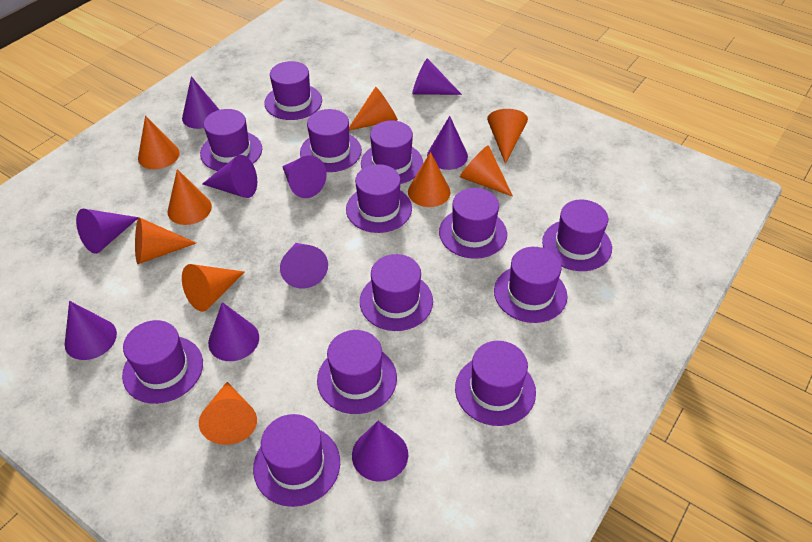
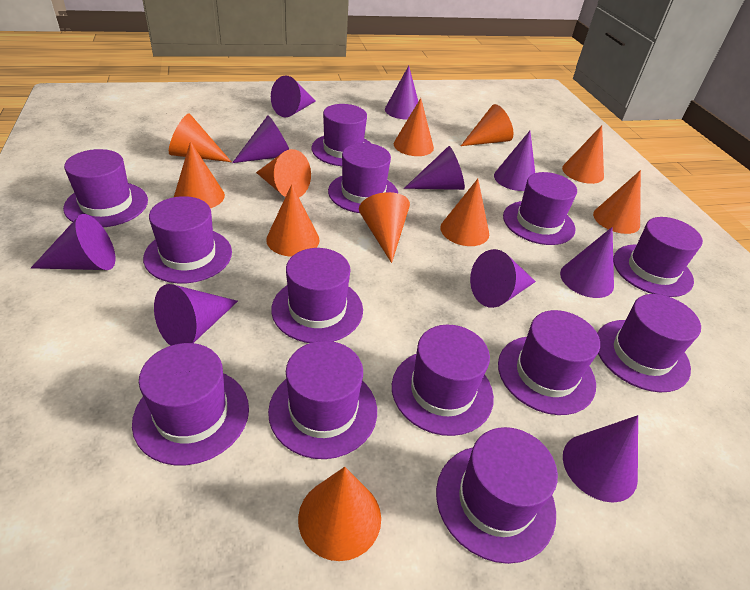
orange cone: [135,217,196,264] [138,115,180,169] [167,169,212,225] [182,264,245,312] [199,382,257,445] [349,87,398,130] [408,152,451,207] [460,145,513,197] [487,109,528,164] = 9 -> [169,113,231,162] [174,141,225,209] [256,149,311,197] [266,184,320,257] [298,467,381,561] [359,192,410,263] [394,98,434,156] [440,179,489,246] [461,104,513,146] [562,125,604,184] [593,170,641,234] = 11

